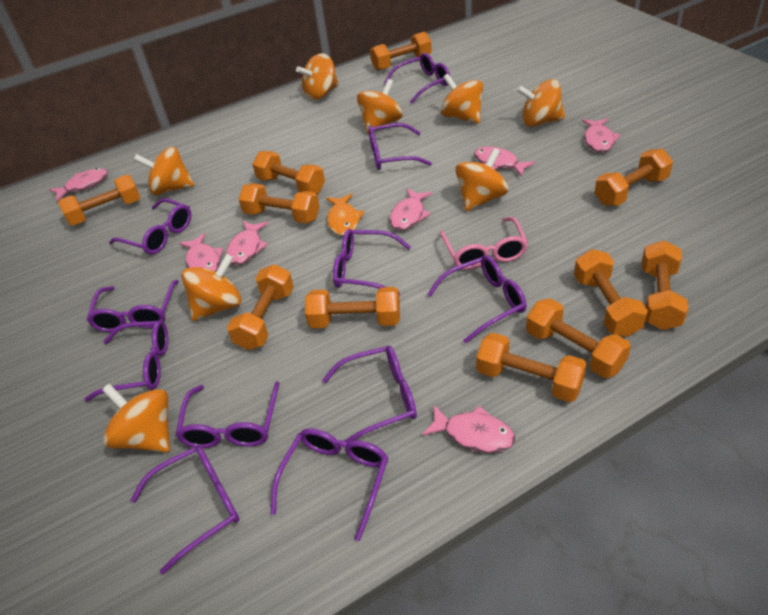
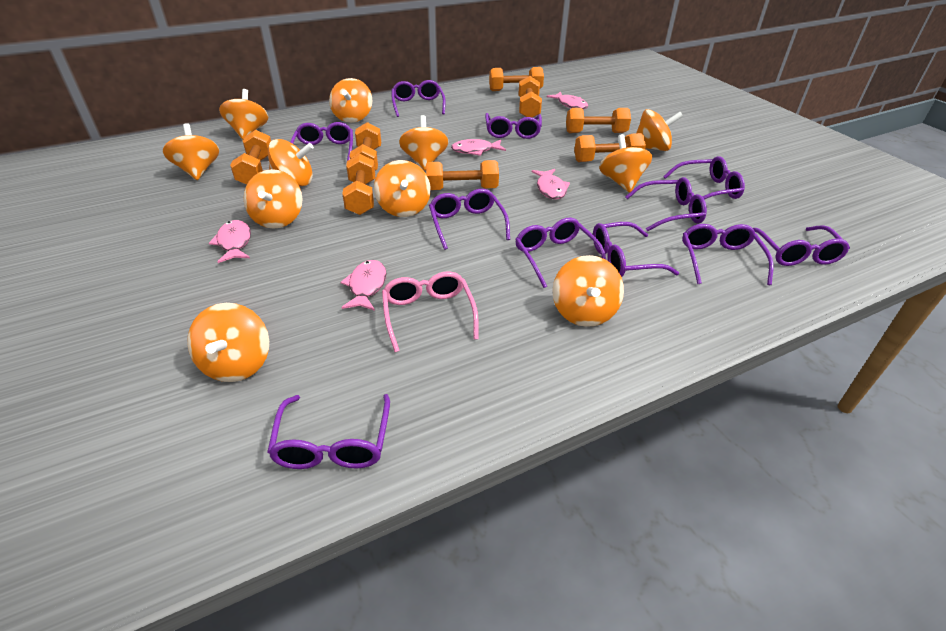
orange dumbbell: [58,175,140,226] [227,264,294,350] [239,183,320,223] [252,151,325,194] [305,287,400,328] [370,32,432,71] [476,333,587,402] [526,298,631,378] [574,249,648,337] [595,149,673,206] [642,240,688,330] = 11 -> [230,130,271,185] [342,154,375,215] [350,122,381,171] [426,160,499,190] [489,67,544,91] [519,76,542,118] [566,108,631,133] [574,133,646,162] = 8
orange fish: [326,193,364,235] = 1 -> none = 0
orange spinning top: [102,384,170,452] [134,147,194,195] [181,254,241,321] [296,53,339,100] [357,79,403,134] [441,74,483,123] [455,148,509,211] [517,79,565,127] = 8 -> [163,123,219,180] [187,303,269,382] [219,89,268,139] [244,169,302,228] [268,139,314,186] [329,78,372,123] [374,160,431,217] [399,115,449,170] [552,255,624,327] [599,134,652,192] [636,109,683,151] = 11
pink fish: [49,168,108,201] [179,233,223,272] [226,221,268,265] [389,189,432,231] [422,405,515,453] [474,147,535,177] [582,118,620,152] = 7 -> [209,220,251,263] [341,260,387,311] [451,139,506,156] [532,169,570,199] [547,91,588,109] = 5

